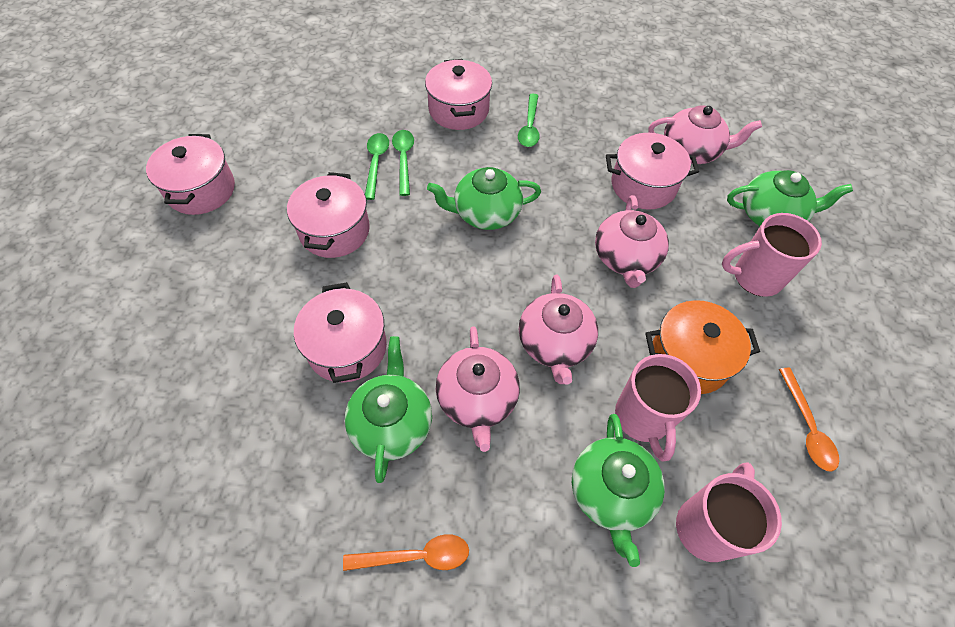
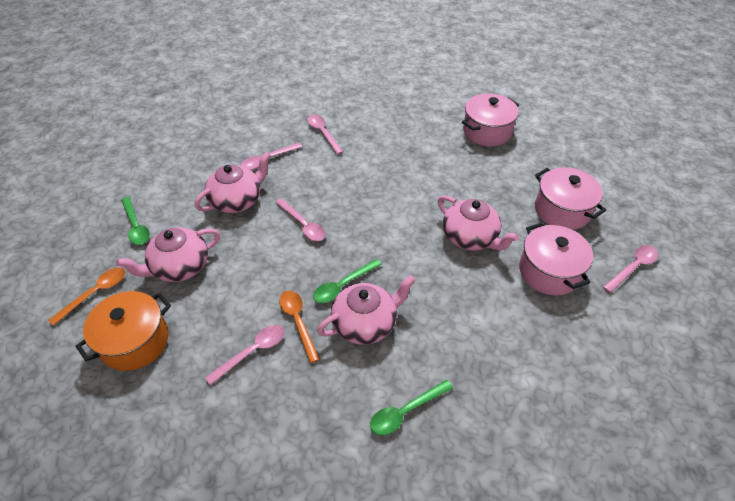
green teapot: [344,336,432,483] [427,167,541,230] [572,414,665,567] [727,170,853,226] = 4 -> none = 0
pink mug: [615,354,701,461] [676,462,782,562] [722,213,822,297] = 3 -> none = 0
pink pot: [146,134,235,215] [287,172,370,258] [294,282,387,383] [425,59,492,130] [606,133,699,210] = 5 -> [462,93,519,146] [519,222,593,296] [535,167,606,230] = 3
pink spoon: none = 0 -> [205,325,285,385] [241,143,302,170] [276,199,326,241] [307,114,343,155] [603,245,659,293] = 5

